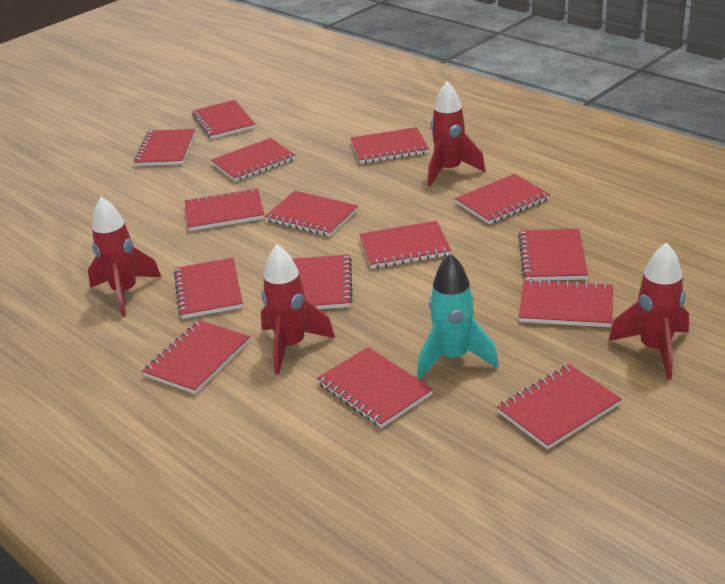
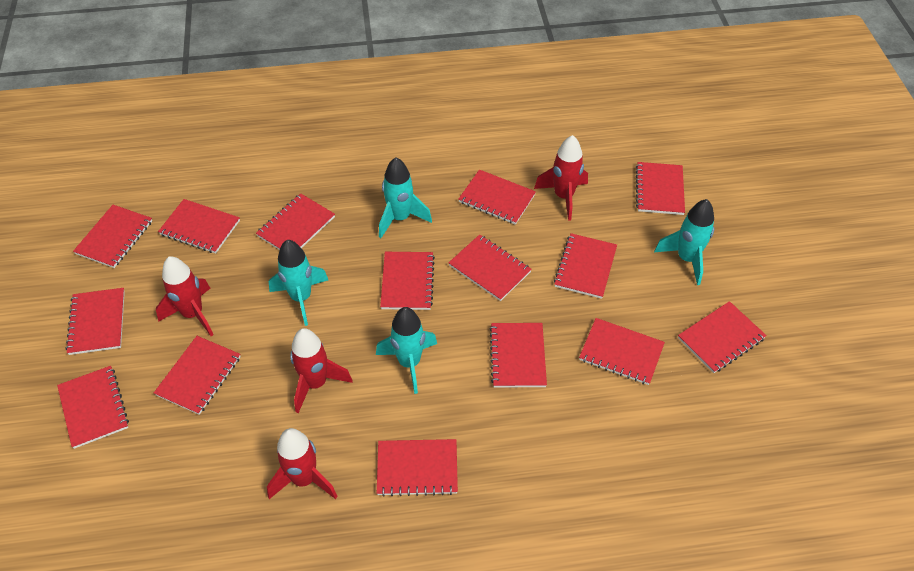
turquoise rocket: [417,253,499,379] = 1 -> [269,240,328,326] [376,307,437,394] [379,157,432,238] [654,199,714,285] = 4

